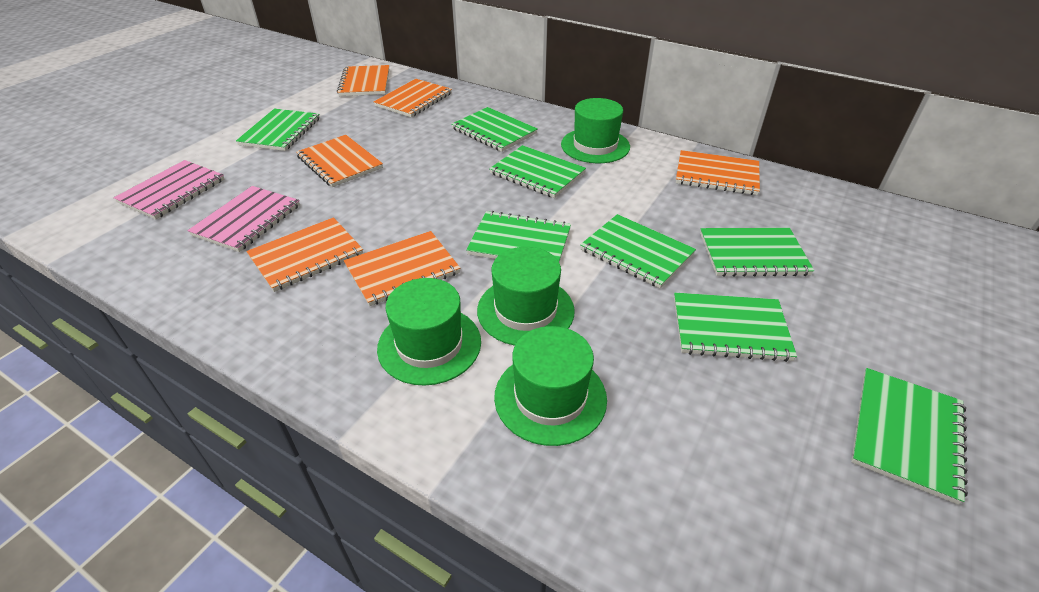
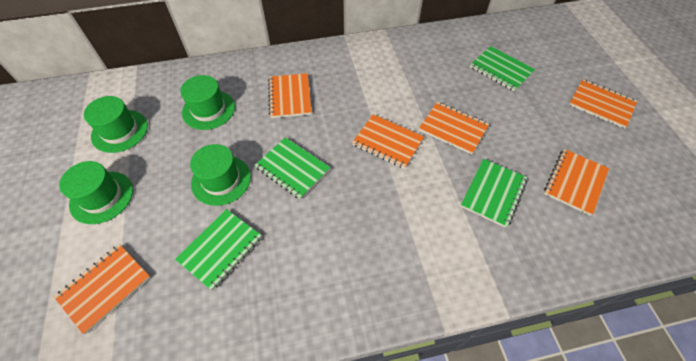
green notebook: [236,109,320,151] [451,107,538,152] [466,211,571,262] [489,145,586,198] [580,214,696,288] [674,293,797,362] [700,228,814,277] [851,368,968,505] = 8 -> [175,209,262,291] [255,137,330,200] [461,159,527,228] [470,46,535,92] = 4
pink notebook: [114,160,225,219] [187,186,300,252] = 2 -> none = 0

